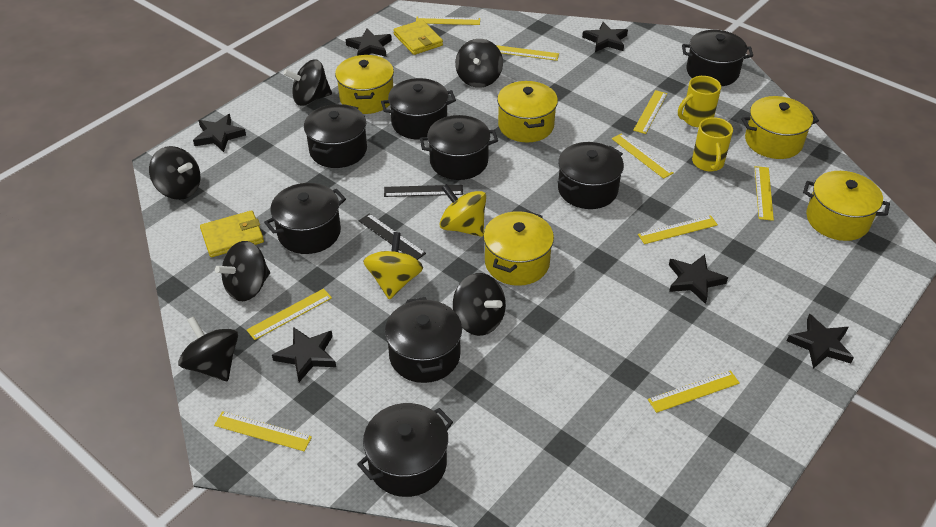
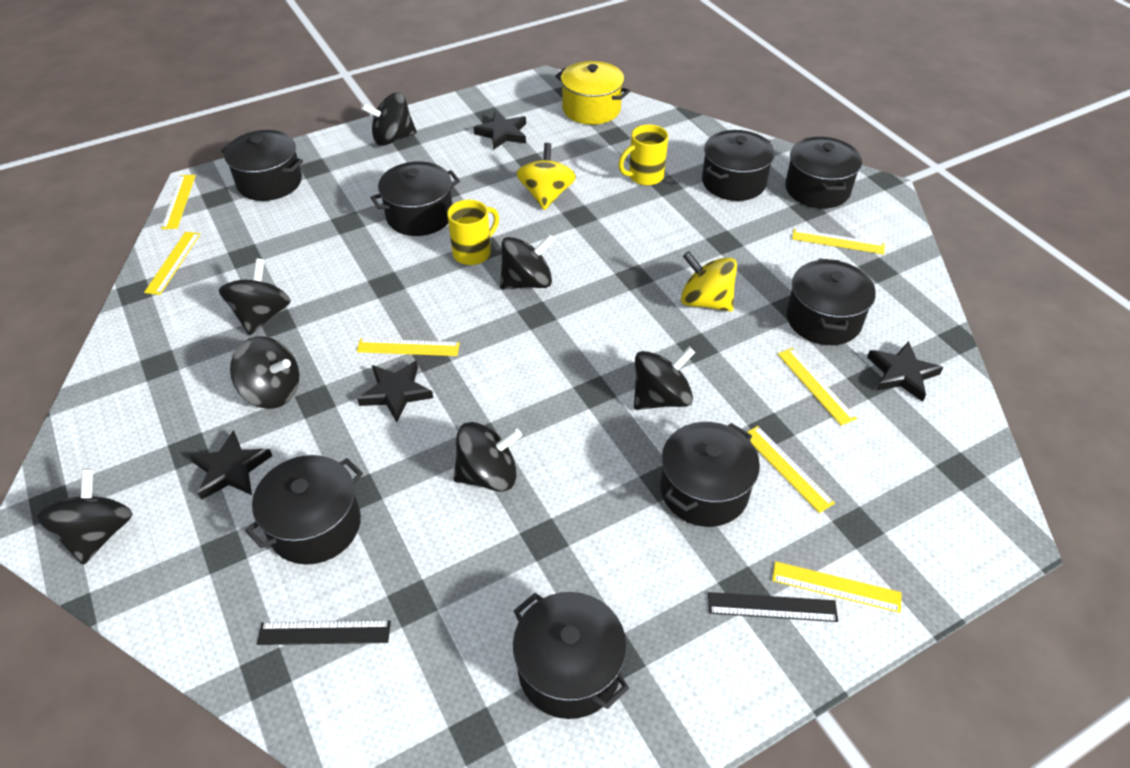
black spinning top: [149,146,200,200] [178,316,238,381] [215,241,270,301] [283,59,332,106] [453,273,506,336] [455,39,503,88] = 6 -> [36,469,132,565] [219,258,291,335] [230,337,299,409] [361,93,417,146] [454,422,522,491] [500,234,555,289] [634,347,695,410] = 7
black star: [193,114,246,152] [272,327,336,382] [346,28,392,57] [582,22,628,52] [669,254,728,304] [787,314,854,369] = 6 -> [190,430,272,500] [357,360,433,422] [473,112,526,150] [867,341,943,402] = 4
yellow pot: [335,55,394,114] [483,211,554,286] [497,81,558,142] [741,96,819,159] [803,171,890,241] = 5 -> [555,61,630,125] = 1
yellow ruler: [214,411,312,451] [247,288,332,340] [416,16,480,25] [496,45,559,61] [612,133,673,179] [633,90,667,134] [638,215,718,244] [648,370,740,413] [755,166,774,221] = 9 -> [144,232,200,295] [161,175,196,229] [357,338,460,356] [747,426,835,513] [772,561,902,613] [778,348,857,426] [792,229,885,254] = 7
yellow wallet: [200,210,264,257] [393,20,443,55] = 2 -> none = 0

